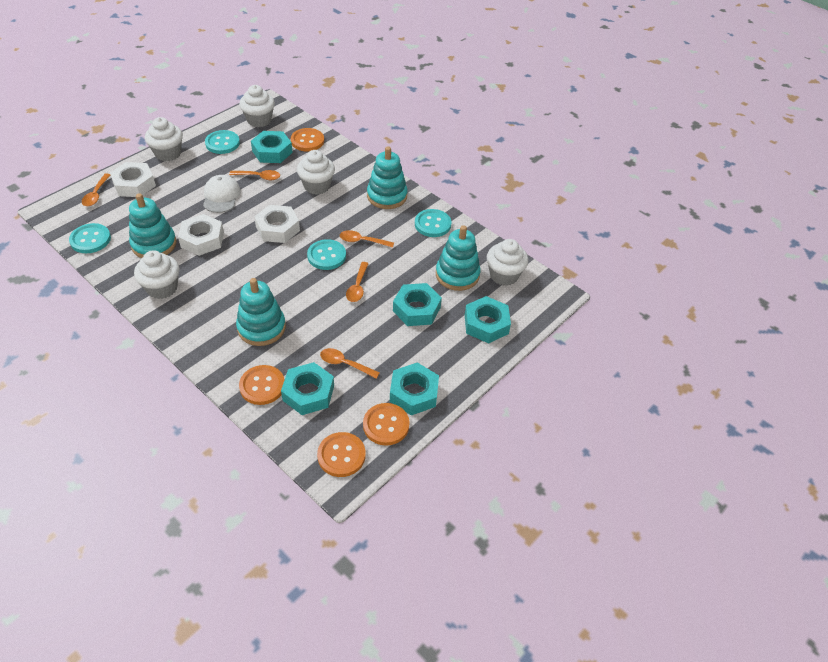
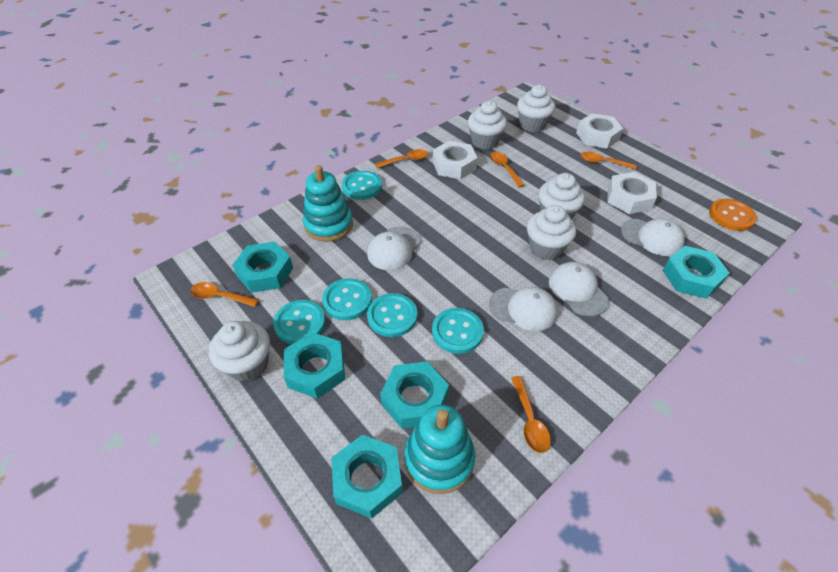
orange button: [239,365,285,405] [291,128,324,151] [317,432,365,477] [363,403,410,446] = 4 -> [709,199,757,231] = 1
turquoise button: [69,223,111,253] [205,130,240,154] [307,239,346,270] [415,209,451,237] = 4 -> [273,300,326,344] [322,278,372,320] [342,171,382,200] [367,293,417,337] [432,308,484,354] = 5
turquoise stacking toy: [129,193,176,258] [236,278,286,346] [367,147,408,209] [436,225,481,291] = 4 -> [303,165,353,242] [404,404,475,494] = 2
white cap: [203,175,241,213] = 1 -> [367,226,421,270] [489,287,558,331] [549,262,609,316] [621,218,685,256] = 4

